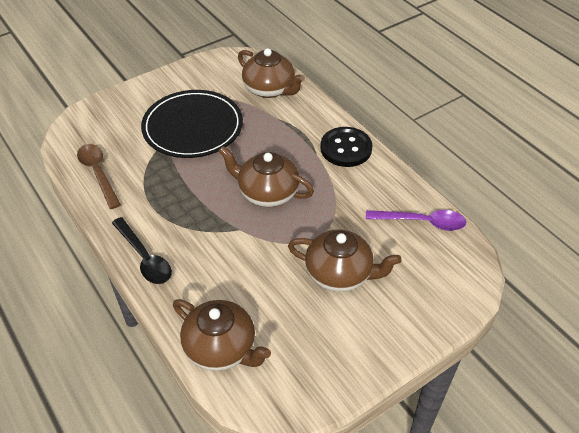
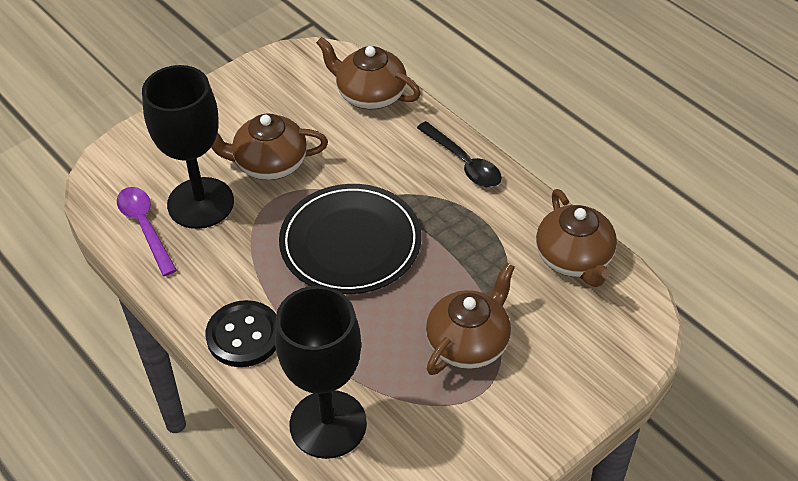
black goblet: none = 0 -> [142,65,234,229] [275,286,367,459] = 2
brown spoon: [77,144,121,209] = 1 -> none = 0

